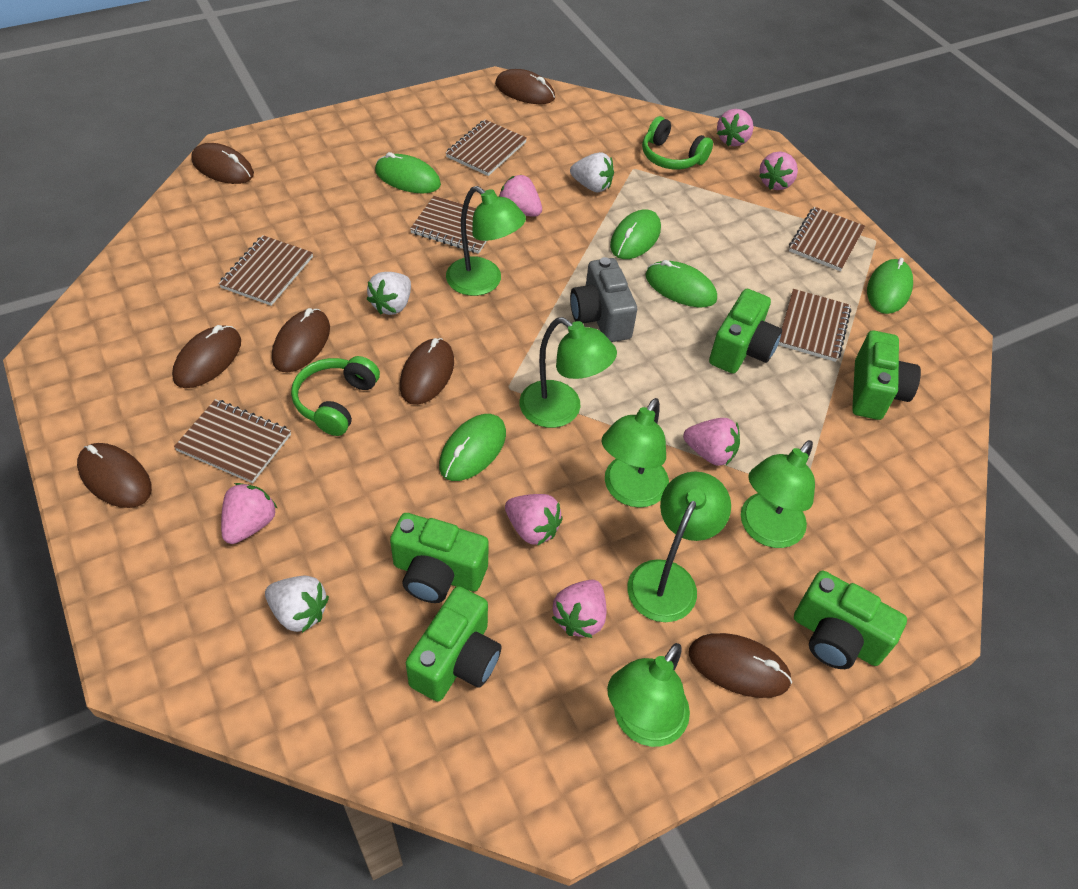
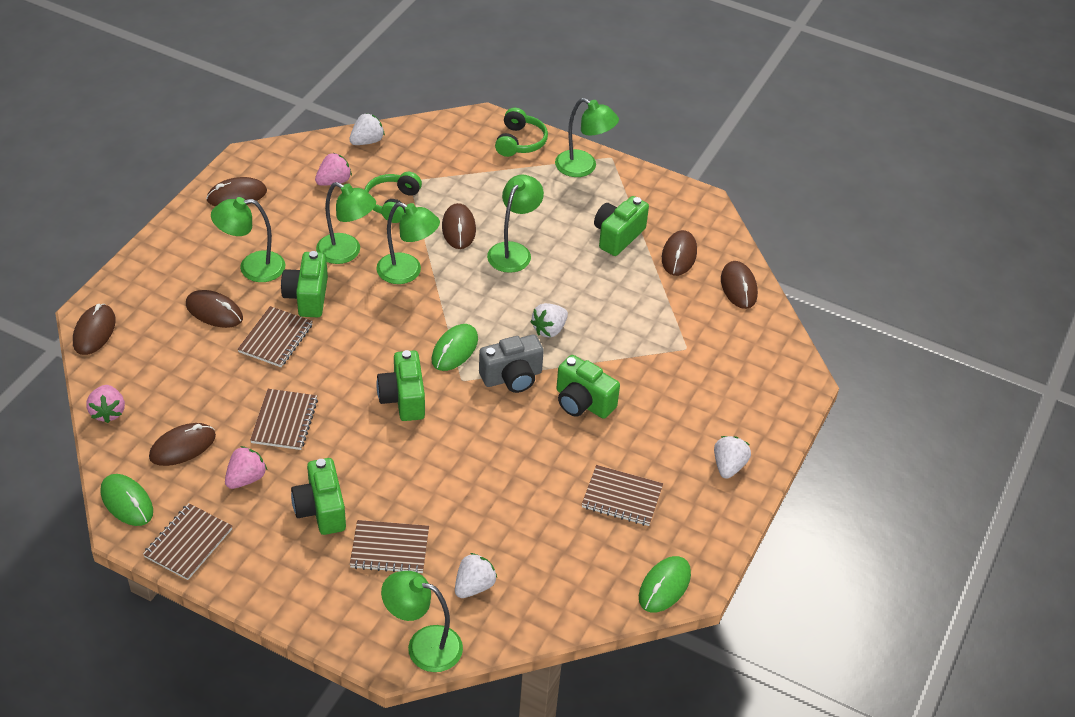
brown notebook: [174,399,291,483] [219,235,313,306] [410,196,487,254] [446,120,527,176] [778,289,851,362] [789,207,865,271] = 6 -> [143,503,232,580] [238,306,313,367] [250,389,318,450] [350,520,429,573] [582,465,663,526] = 5
green mouse: [375,152,441,194] [439,414,506,481] [610,209,661,259] [645,260,717,307] [867,258,913,314] = 5 -> [100,474,153,526] [431,324,478,371] [639,556,691,612] = 3
pink strawberry: [221,483,277,544] [499,174,542,217] [505,494,563,546] [552,580,606,638] [683,418,740,466] [717,109,754,146] [759,151,798,190] = 7 -> [86,385,125,423] [225,446,267,489] [315,153,352,186] = 3
white strawberry: [265,576,329,633] [367,272,411,315] [570,152,614,192] = 3 -> [349,113,385,145] [455,553,497,598] [530,303,568,337] [714,436,751,479] = 4

